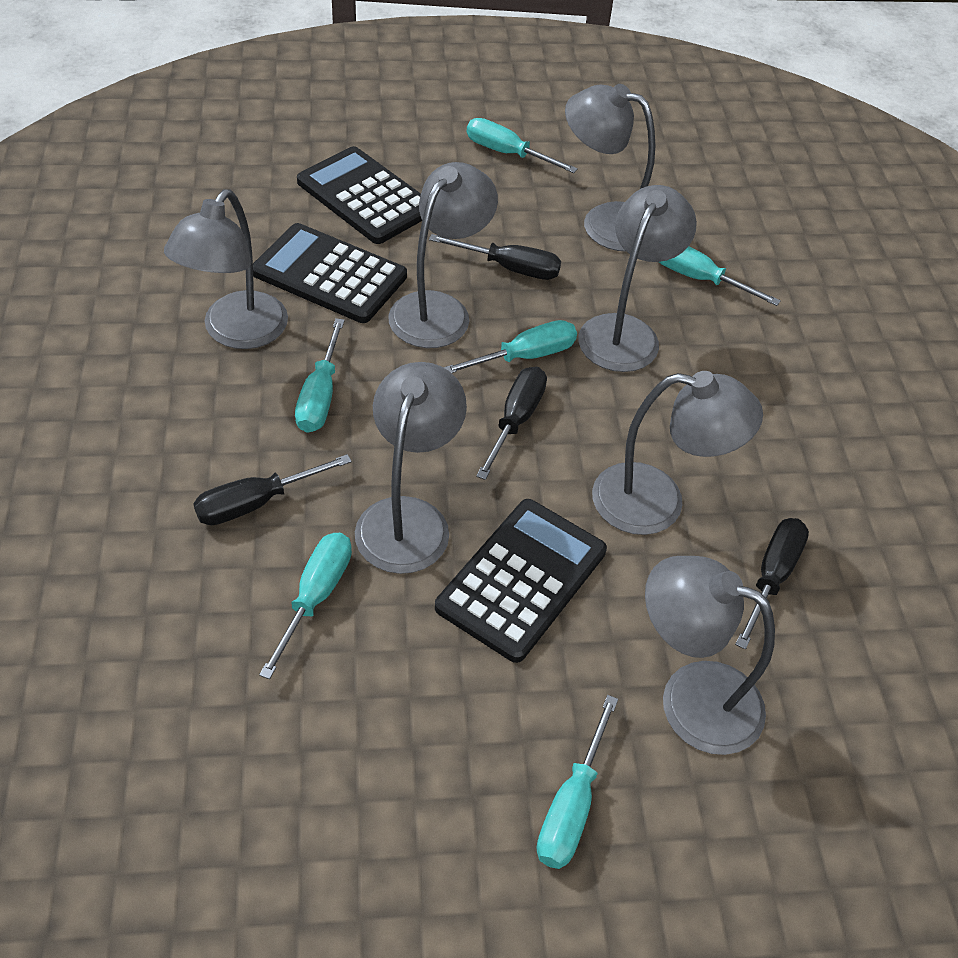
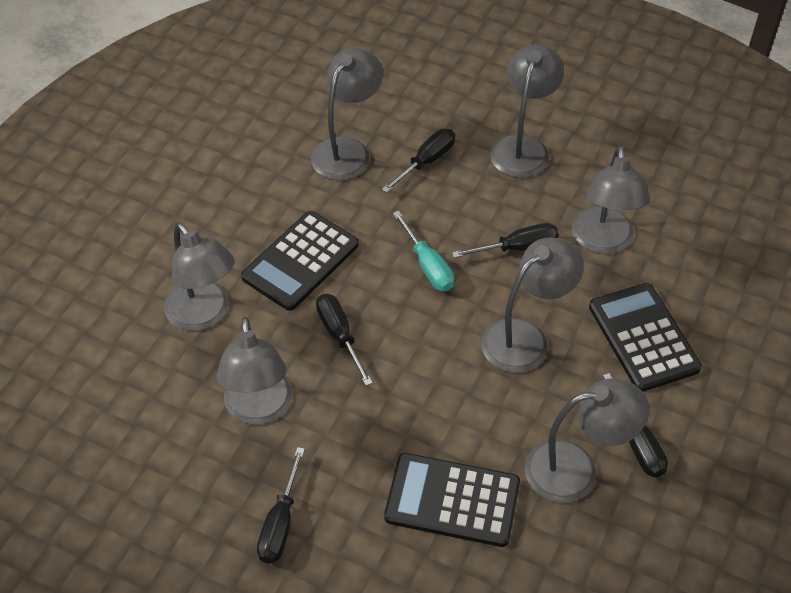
black screwdriver: [193,454,352,525] [429,234,561,280] [476,367,547,480] [735,518,809,650] = 4 -> [257,447,305,564] [316,294,373,386] [382,129,455,193] [452,223,559,258] [603,373,668,477] = 5
turquoise screwdriver: [259,533,352,679] [295,318,345,433] [443,320,577,373] [467,118,578,173] [536,695,618,869] [659,247,781,306] = 6 -> [393,210,454,291] = 1

